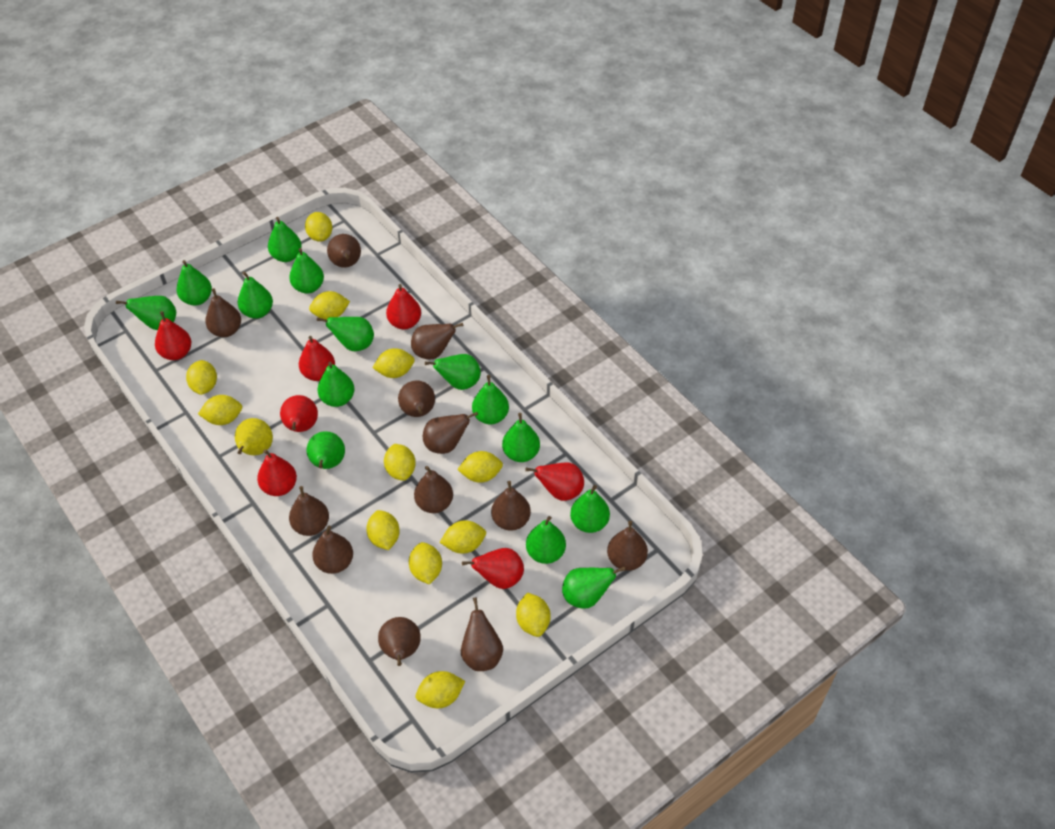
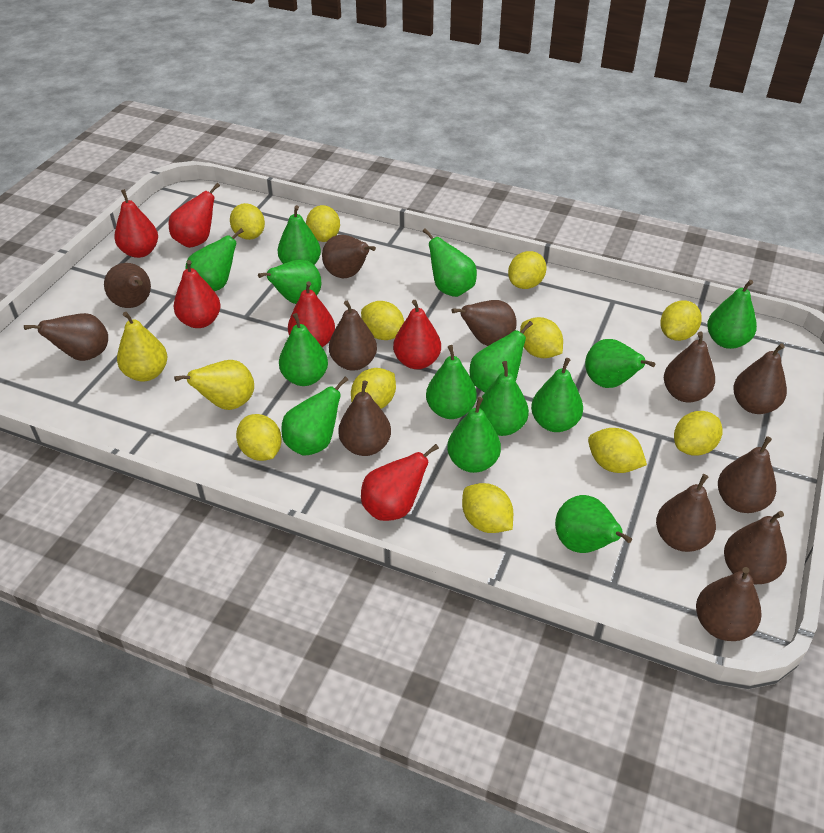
red pear: [155,311,191,360] [257,449,297,496] [280,395,318,432] [299,336,335,381] [386,284,421,330] [462,548,524,589] [526,463,584,501] = 7 -> [114,189,158,258] [169,183,220,248] [173,260,221,328] [288,281,335,347] [361,444,439,521] [393,300,441,369] = 6
yellow lemon: [186,360,217,395] [198,395,242,425] [305,212,332,242] [309,291,350,320] [366,510,400,550] [372,348,415,378] [384,444,416,481] [409,542,442,585] [416,671,465,708] [440,521,486,554] [457,451,503,483] [516,593,551,637] = 12 -> [230,203,265,240] [236,414,282,461] [306,205,340,242] [351,368,396,409] [361,301,404,340] [462,483,513,533] [508,251,547,289] [520,317,563,358] [588,428,647,473] [660,300,702,341] [674,411,722,456] = 11
yellow pear: [235,418,273,455] = 1 -> [117,312,168,381] [174,360,254,410] = 2

